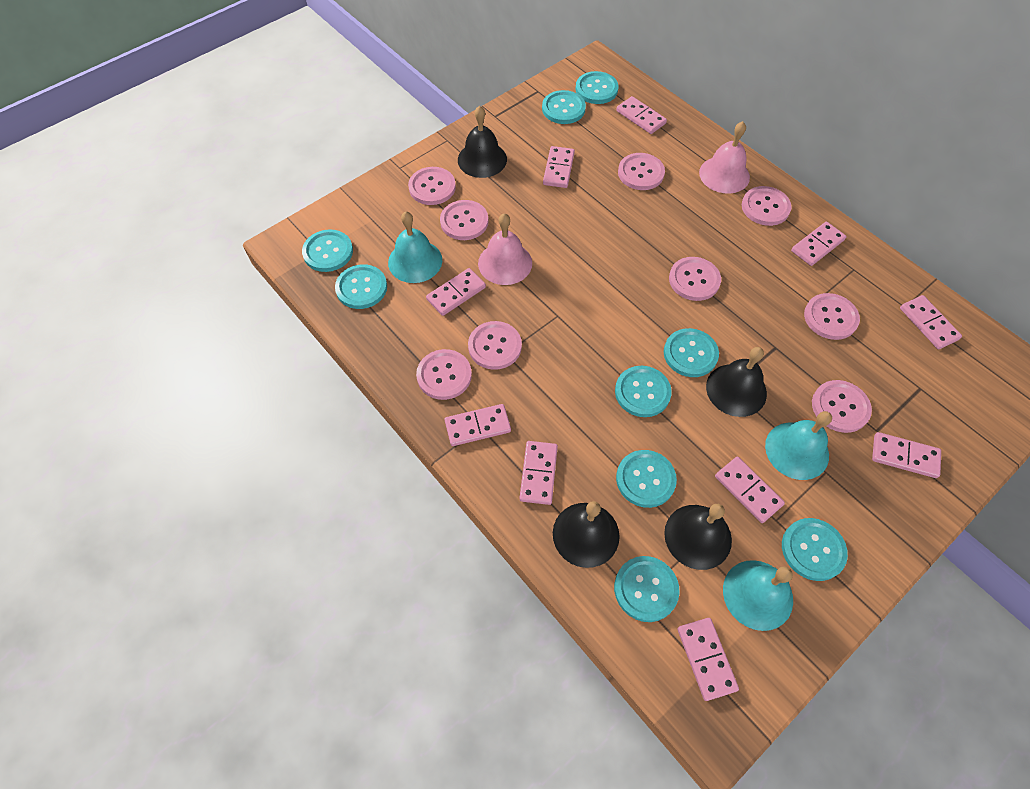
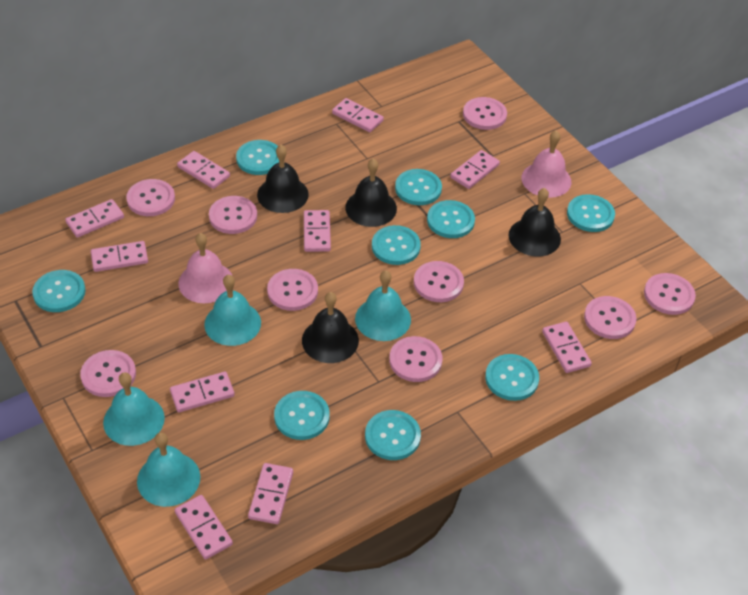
turquoise bell: [388,212,442,283] [723,560,793,631] [765,411,832,480] = 3 -> [103,372,165,446] [137,432,200,507] [204,275,261,346] [355,270,411,341] = 4

